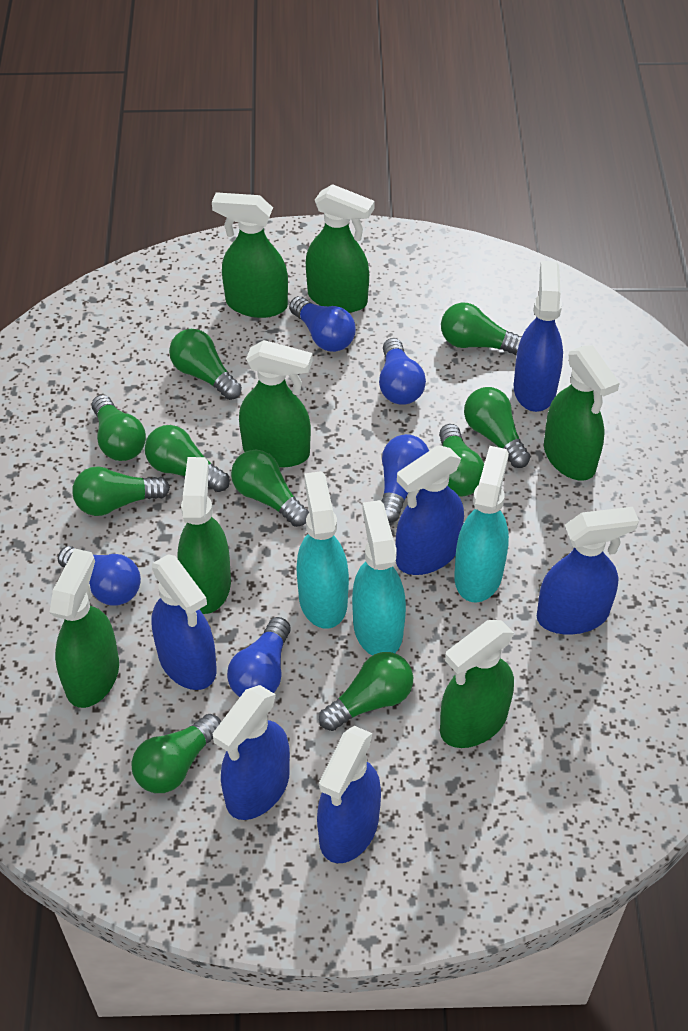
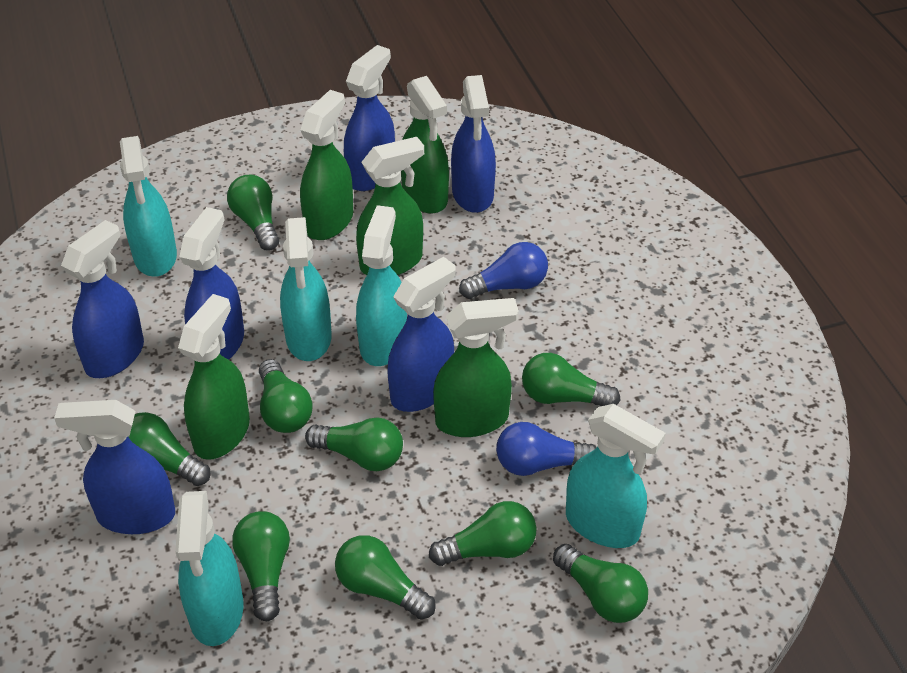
blue light bulb: [58,546,141,606] [227,617,291,697] [289,296,356,352] [379,338,426,405] [382,434,429,523] = 5 -> [459,242,548,299] [496,422,596,476] = 2
green light bulb: [72,466,170,516] [92,395,146,461] [131,714,221,793] [145,425,230,492] [169,329,242,400] [231,450,309,527] [319,652,413,731] [439,424,484,496] [441,303,522,355] [464,387,531,468] = 10 -> [128,412,210,486] [227,175,279,251] [232,511,290,621] [259,359,313,433] [305,417,403,471] [335,535,436,620] [429,501,537,566] [522,353,621,406] [553,544,648,623] = 9
green spray bottle: [50,549,119,708] [178,457,231,614] [212,192,288,318] [239,340,313,468] [306,184,375,313] [440,620,514,748] [544,345,620,481] = 7 -> [178,294,250,460] [300,90,353,240] [356,137,424,275] [401,76,449,214] [433,298,519,437] = 5
turquoise spray bottle: [296,471,349,629] [352,500,406,656] [454,446,509,603] = 3 -> [120,136,177,277] [175,491,244,646] [280,217,332,361] [356,205,407,366] [566,404,666,548] = 5

